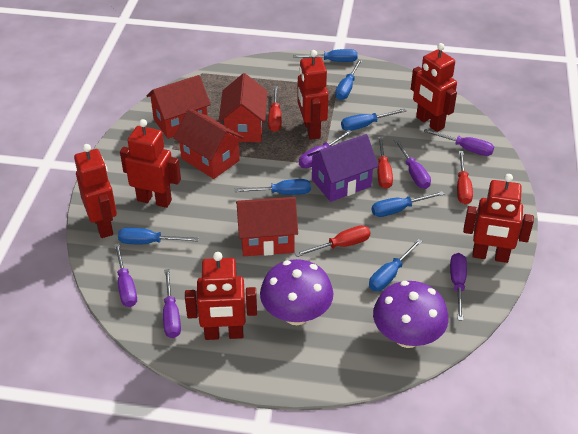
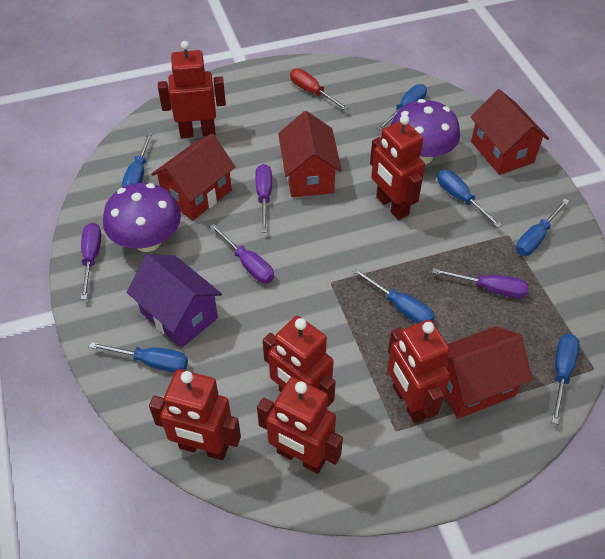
purple screwdriver: [114,243,137,307] [163,269,181,338] [299,130,352,168] [394,139,431,189] [424,129,494,156] [450,253,467,321] = 6 -> [81,223,101,300] [210,224,274,283] [255,164,272,232] [432,268,529,299] = 4
red screwdriver: [268,86,282,132] [295,225,371,257] [378,137,393,189] [457,151,473,205] = 4 -> [290,68,349,111] = 1

